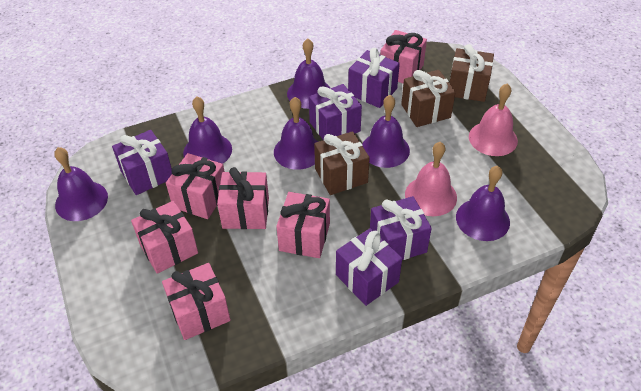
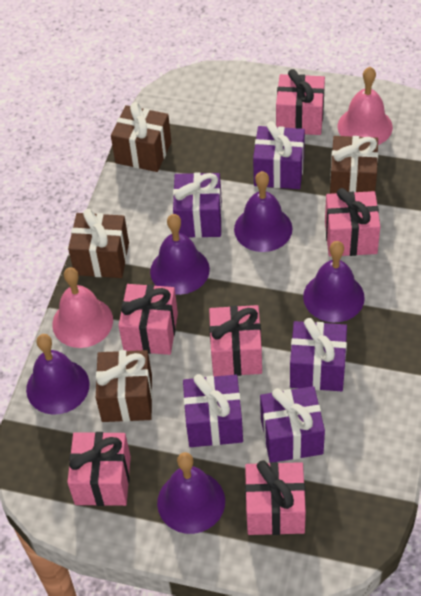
brown gift: [314,131,370,195] [401,70,456,127] [449,44,494,102] = 3 -> [68,209,129,278] [96,350,152,422] [111,102,172,172] [330,136,378,194] = 4
purple bell: [54,147,108,221] [183,96,232,164] [274,97,318,170] [287,39,330,109] [362,95,410,168] [456,166,510,241] = 6 -> [26,334,89,415] [150,214,210,295] [157,452,225,534] [234,171,292,252] [303,241,365,323] = 5

